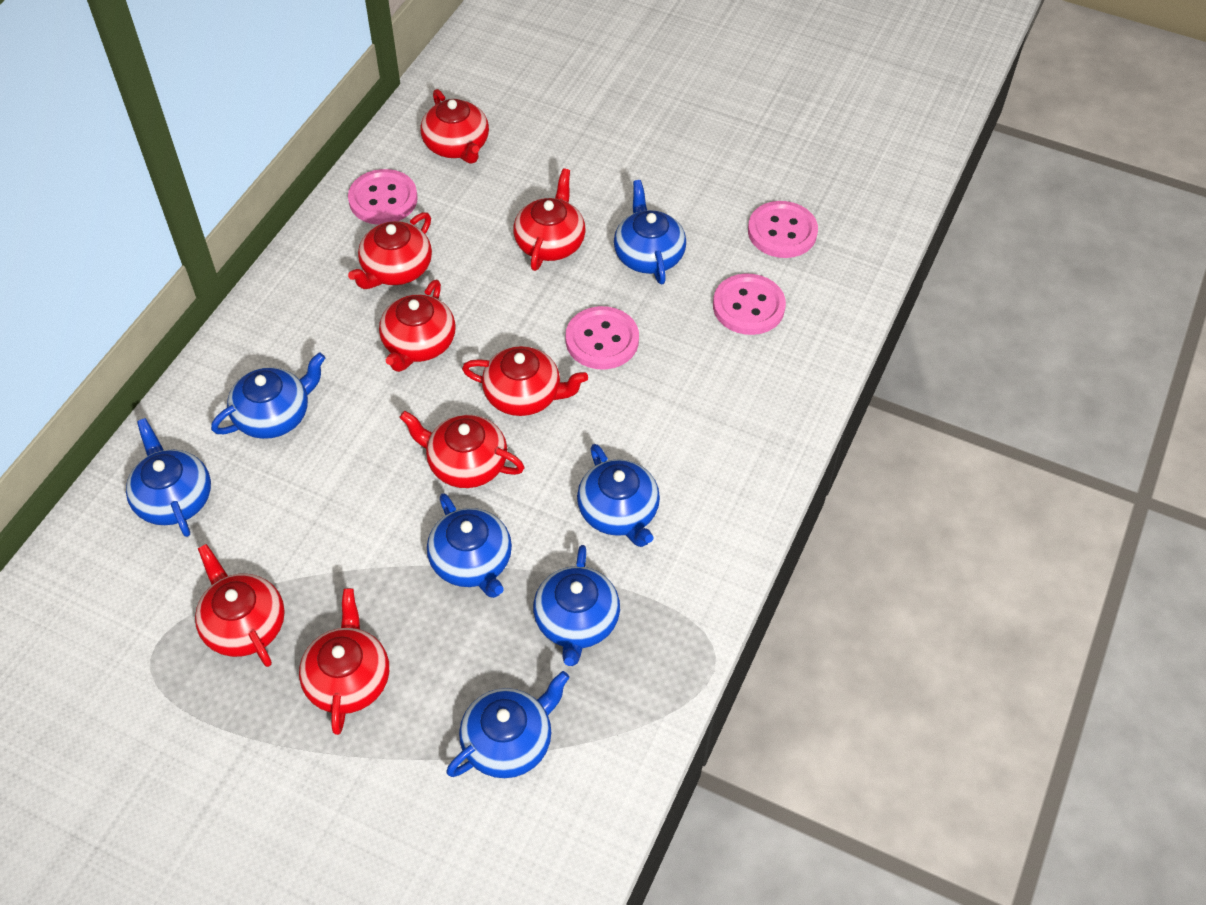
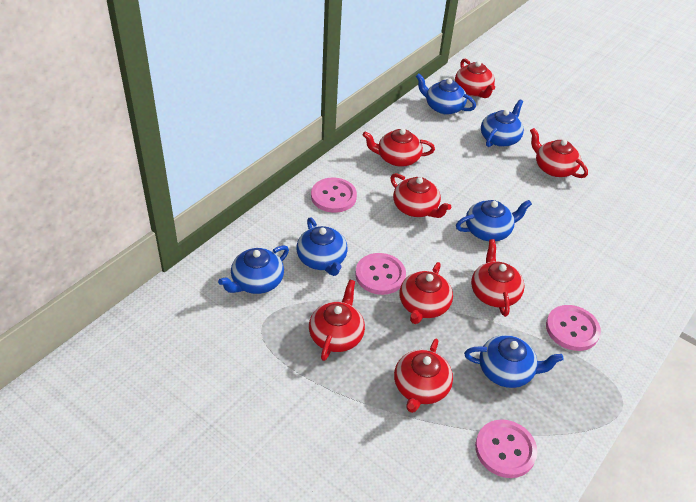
blue teapot: [126,418,211,537] [211,352,326,439] [427,493,512,598] [446,671,570,778] [533,545,620,666] [577,444,660,547] [614,180,686,285] = 7 -> [218,245,289,294] [296,218,348,276] [416,74,476,115] [456,200,532,241] [464,335,564,388] [481,99,524,147] = 6

